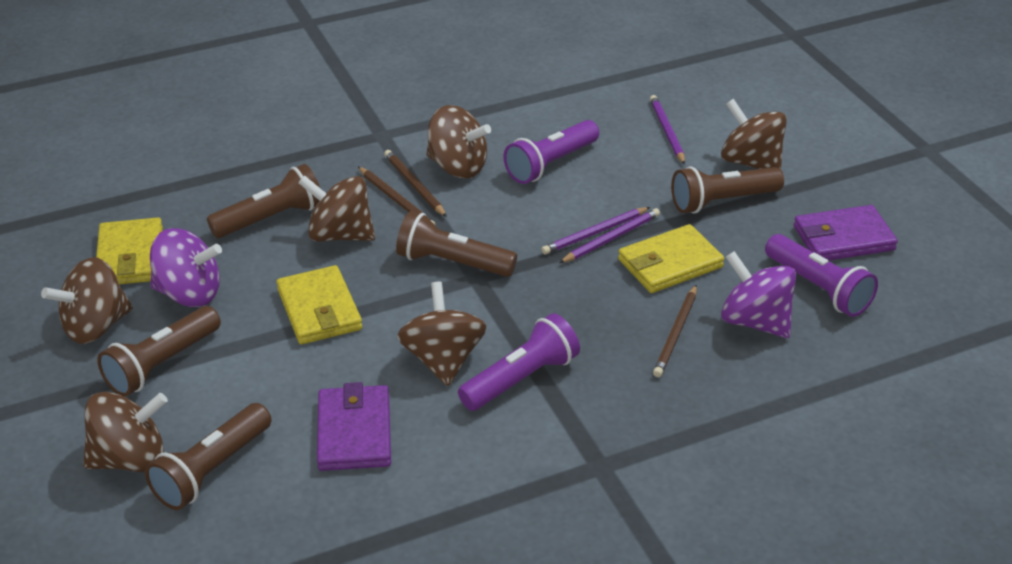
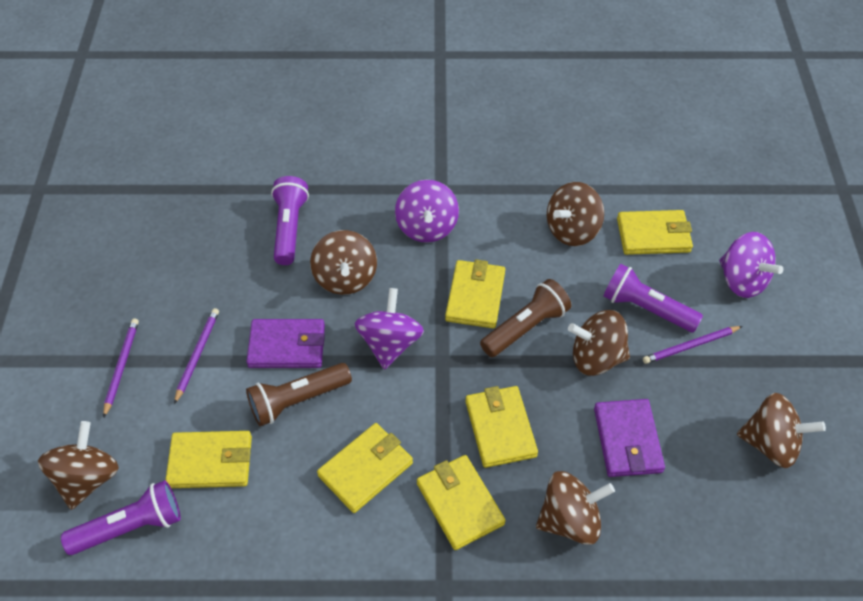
brown flashlight: [97,306,221,397] [145,403,272,510] [207,164,320,238] [396,211,517,277] [671,166,784,214] = 5 -> [246,363,352,426] [480,279,571,357] = 2
brown pencil: [358,167,436,225] [384,150,447,217] [653,285,697,377] = 3 -> none = 0
purple spinning top: [150,228,222,307] [721,251,796,338] = 2 -> [354,288,424,370] [395,180,459,243] [719,232,783,298] = 3
yellow wallet: [96,217,163,284] [276,265,362,344] [618,224,724,293] = 3 -> [165,431,252,488] [317,423,413,513] [417,455,506,550] [445,259,505,328] [465,386,538,468] [617,210,693,255] = 6

